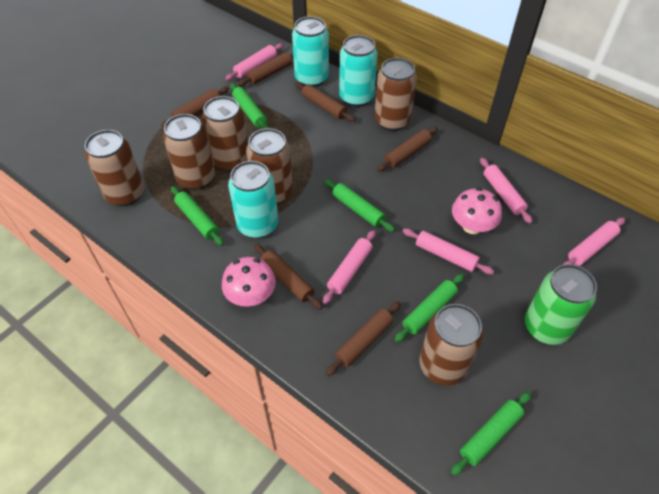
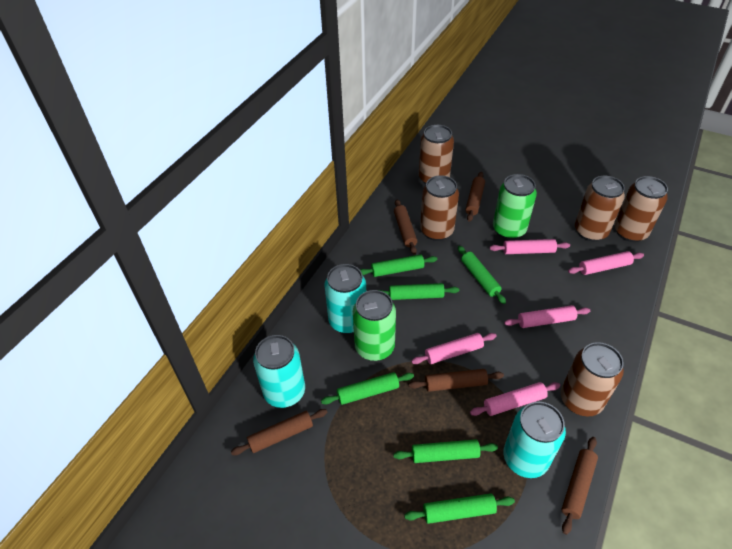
brown can: [85,130,144,206] [163,114,215,190] [202,96,248,171] [246,128,293,204] [374,58,417,131] [419,304,483,386] = 6 -> [419,125,454,184] [420,175,459,241] [561,342,624,416] [575,176,625,241] [614,176,668,242] = 5
brown rolling pin: [161,86,229,127] [238,52,293,86] [254,244,323,310] [295,82,355,122] [325,301,401,376] [377,127,438,171] = 6 -> [231,409,328,455] [394,199,417,255] [409,369,504,392] [465,172,485,222] [561,437,598,535] = 5
green can: [524,264,597,345] = 1 -> [353,290,396,361] [493,174,537,240] = 2
green rolling pin: [171,186,224,246] [230,83,269,129] [324,179,395,232] [394,274,464,342] [451,392,531,476] = 5 -> [321,372,414,405] [360,254,437,277] [379,283,459,300] [393,439,498,463] [404,493,515,524] [458,246,506,304] = 6
pink mushroom: [222,257,276,307] [452,188,502,234] = 2 -> none = 0

